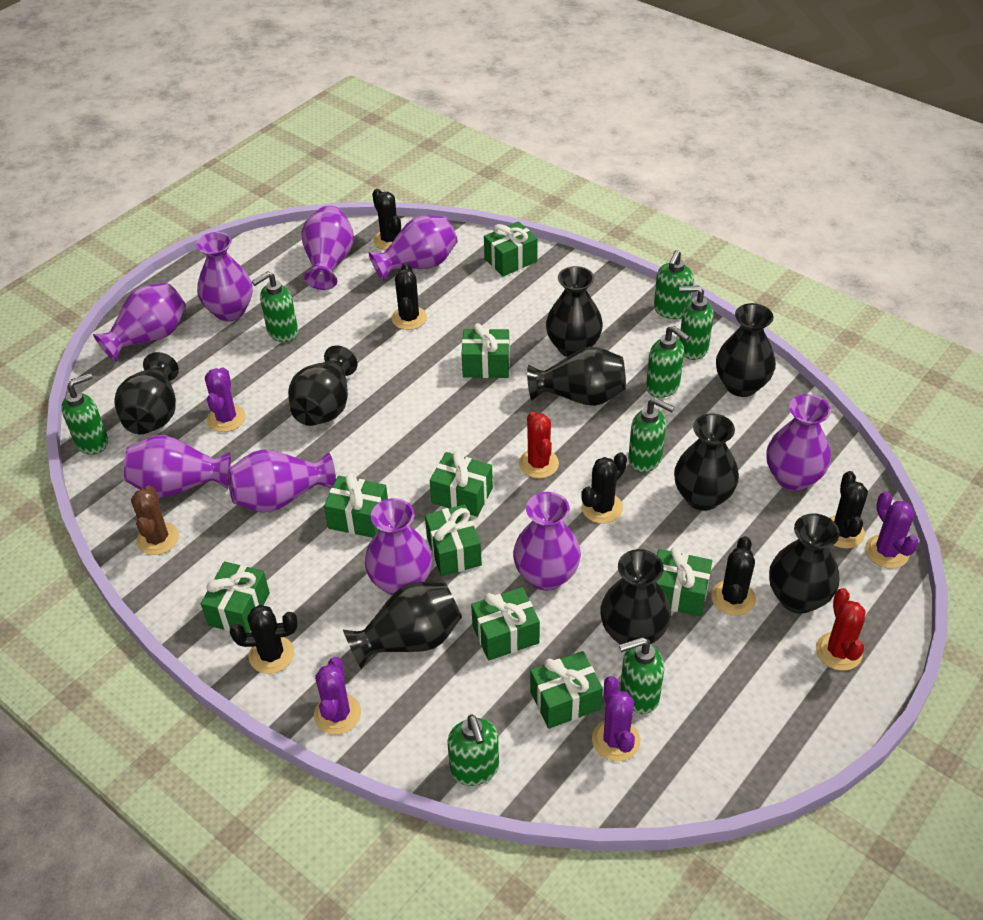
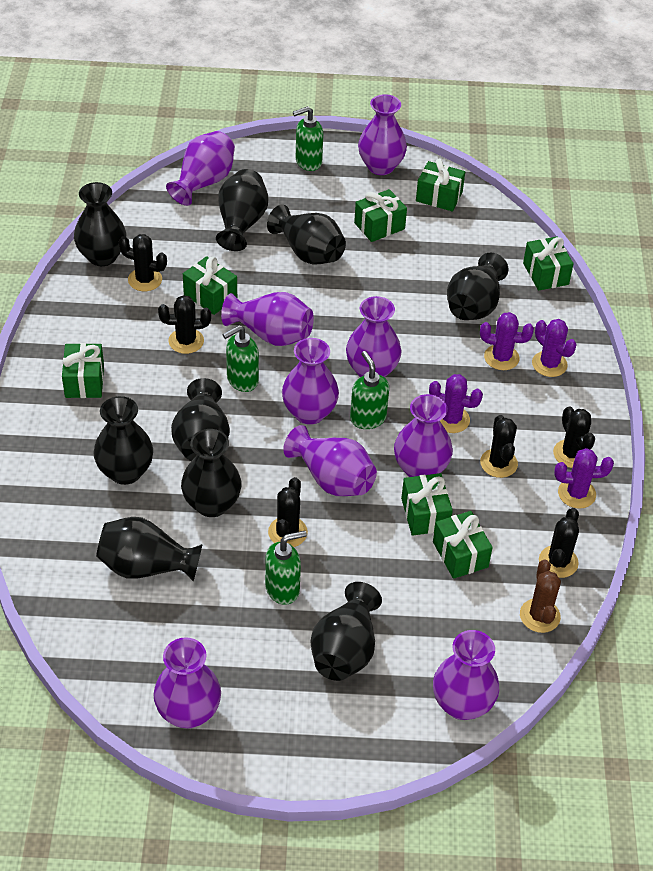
green gift: [201,561,270,633] [324,473,388,538] [425,504,482,576] [430,450,493,517] [461,323,510,378] [471,587,540,661] [484,221,538,277] [530,651,603,729] [657,547,712,617] = 9 -> [62,343,104,398] [183,256,237,315] [354,189,407,242] [401,473,453,536] [416,159,465,212] [433,511,493,579] [523,236,574,291] = 7
green soap dispenser: [61,373,108,455] [252,271,298,342] [447,715,499,786] [619,637,664,714] [628,398,674,472] [646,325,690,398] [654,250,694,319] [679,286,714,360] = 8 -> [223,325,259,392] [265,531,307,605] [293,106,323,171] [350,351,389,429] = 4
red cactus: [519,412,559,478] [816,588,865,671] = 2 -> none = 0

